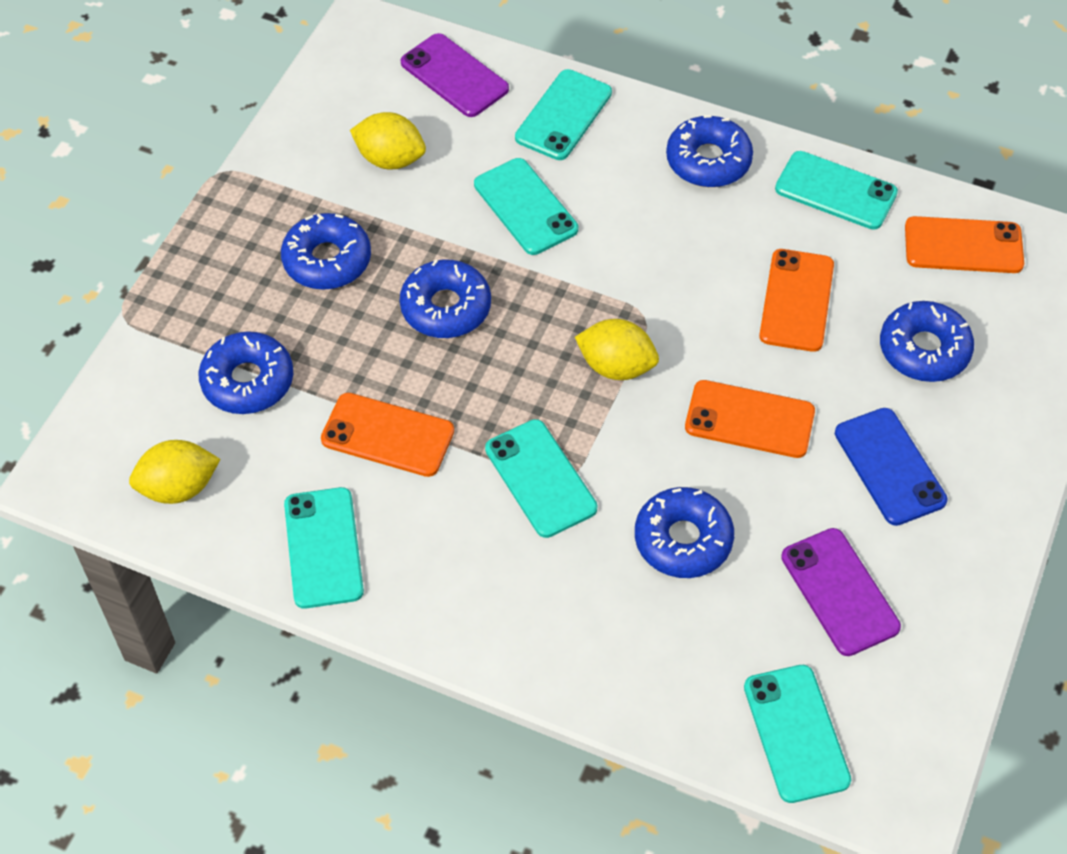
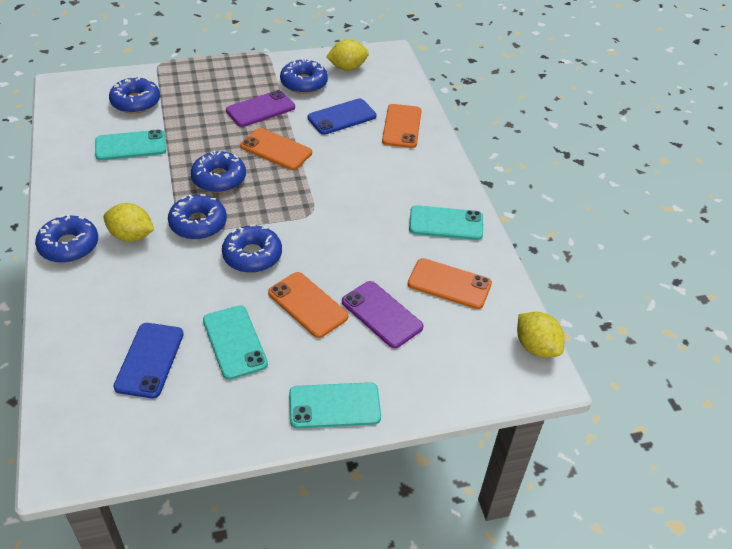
blue phone: [835,408,948,526] = 1 -> [113,323,184,398] [308,98,377,135] = 2
turquoise phone: [284,487,364,609] [474,158,578,255] [485,419,597,538] [515,69,612,160] [744,665,851,803] [775,151,898,230] = 6 -> [95,129,166,160] [203,305,268,380] [289,382,381,429] [409,205,483,240] = 4

